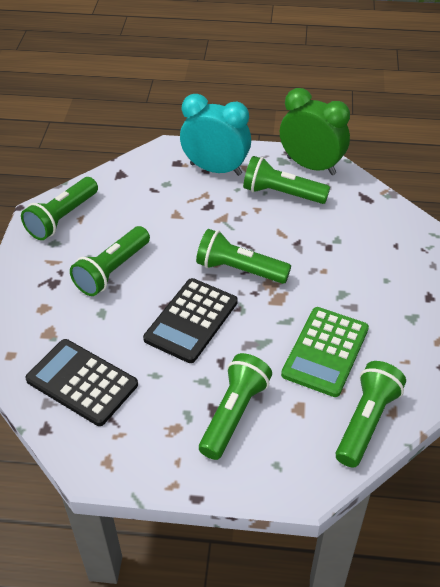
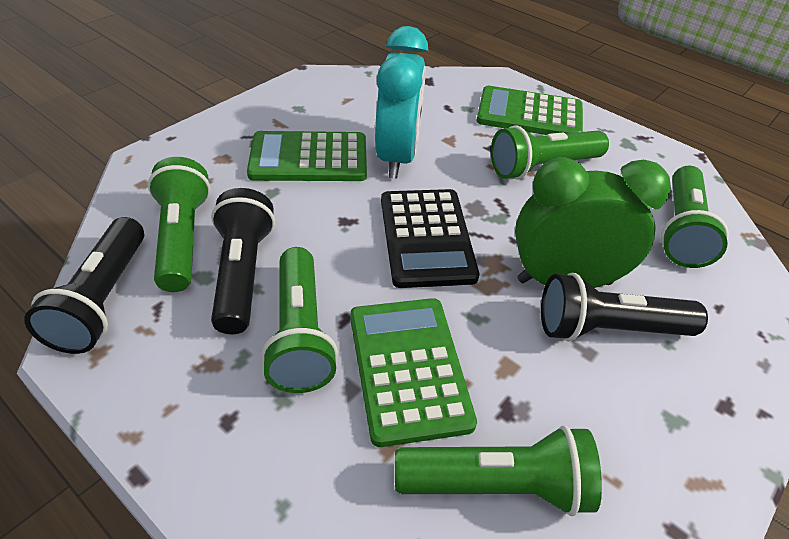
black calculator: [25,339,138,426] [143,278,238,363] = 2 -> [381,189,479,288] = 1
black flashlight: none = 0 -> [24,217,144,354] [211,188,275,334] [541,273,708,342] = 3
green calculator: [281,307,369,397] = 1 -> [247,131,367,181] [350,298,477,447] [477,86,583,135] = 3
green flashlight: [21,177,98,240] [70,226,150,296] [196,229,291,284] [199,353,272,460] [243,156,330,204] [336,361,406,468] = 6 -> [148,157,211,292] [261,247,338,393] [395,425,602,516] [491,125,609,179] [661,166,729,268] = 5

